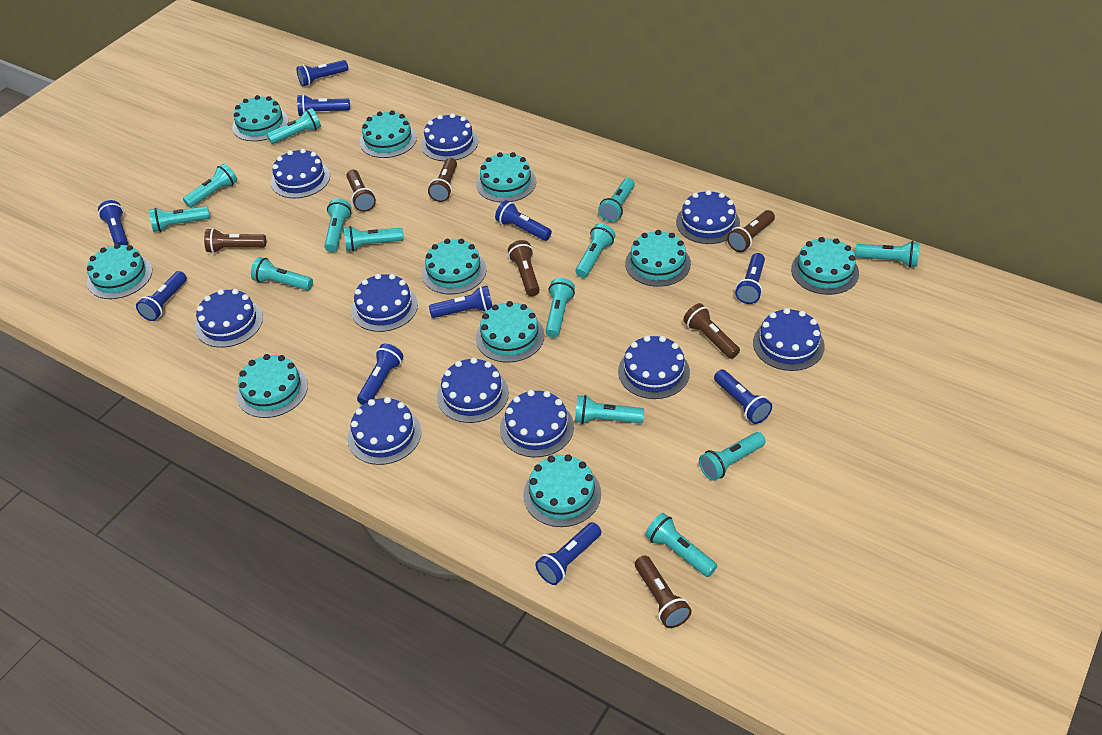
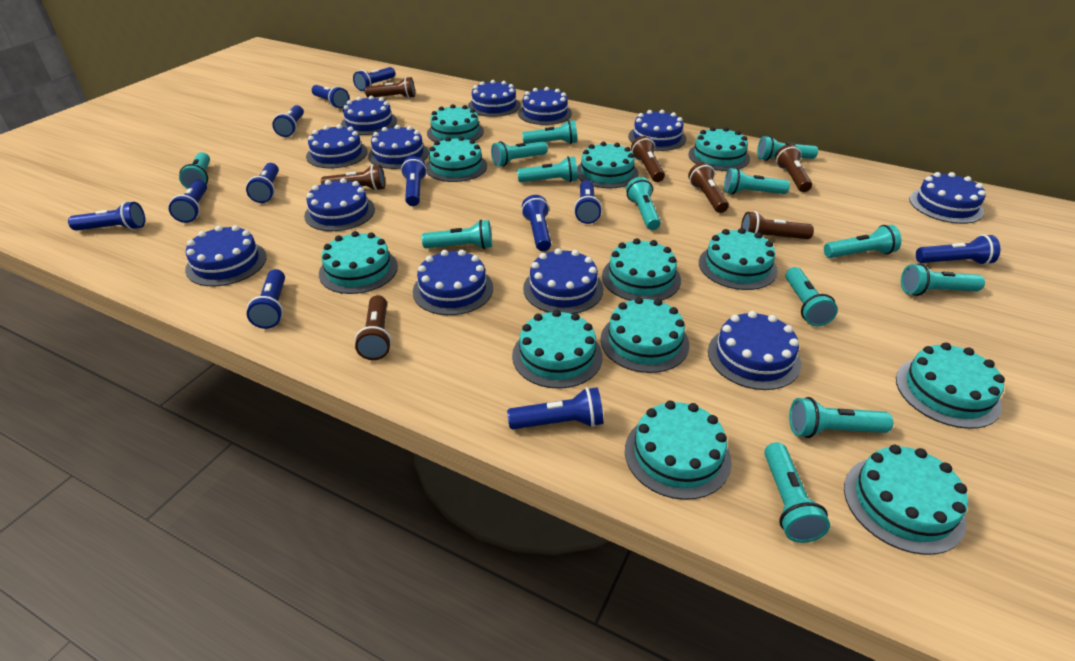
blue cake: [195,289,263,348] [271,149,330,198] [347,397,421,465] [351,274,418,332] [421,113,479,161] [437,357,509,423] [500,390,574,457] [618,335,690,399] [676,190,740,244] [753,308,825,371] = 10 -> [185,225,267,287] [304,178,375,231] [306,124,368,168] [341,96,397,135] [368,125,429,169] [413,250,493,315] [468,80,521,117] [518,87,572,125] [523,248,604,314] [628,110,686,151] [708,311,801,390] [909,172,986,224] = 12
blue flashlight: [98,200,128,246] [136,271,187,321] [297,60,348,86] [297,94,350,116] [357,344,403,405] [429,286,492,318] [495,200,552,241] [535,522,601,585] [714,369,772,424] [735,253,765,304] = 10 -> [68,202,145,231] [169,180,207,223] [246,163,279,203] [247,269,285,329] [272,105,304,137] [312,85,349,108] [353,67,395,91] [401,156,427,206] [507,387,604,429] [522,195,551,251] [574,180,602,224] [916,235,1000,265] = 12
turquoise cake: [87,244,152,299] [232,95,289,141] [236,354,308,418] [360,110,417,158] [422,239,487,294] [476,152,536,203] [476,301,545,362] [523,454,601,527] [625,230,691,287] [791,237,859,295] = 10 -> [319,231,398,294] [426,136,487,182] [427,104,484,142] [512,309,602,389] [577,142,639,188] [600,297,689,373] [602,238,681,301] [625,401,732,500] [688,127,750,171] [699,228,778,290] [844,445,968,555] [896,343,1005,429] = 12

